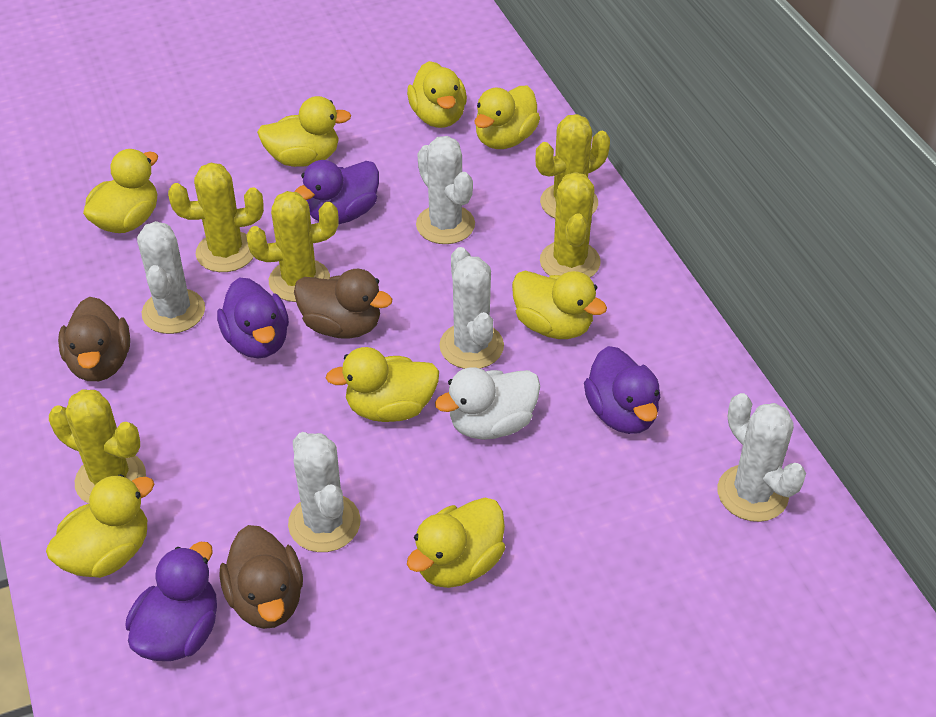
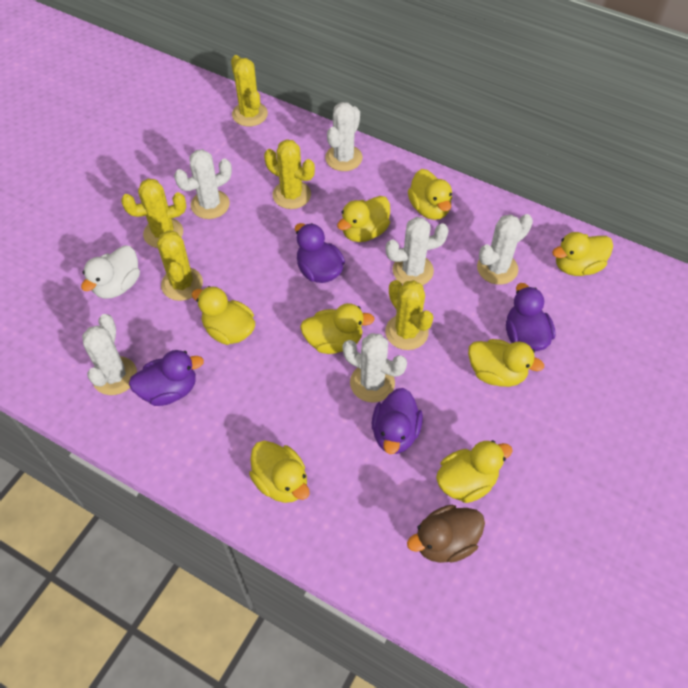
brown duck: [58,297,130,381] [220,525,303,629] [294,269,392,339] = 3 -> [407,505,485,563] = 1
white cactus: [137,221,205,334] [288,432,361,552] [416,136,475,244] [439,247,504,369] [717,393,806,522] = 5 -> [82,314,137,395] [174,149,232,219] [325,102,363,171] [343,333,407,403] [386,217,449,285] [477,214,533,285] = 6

